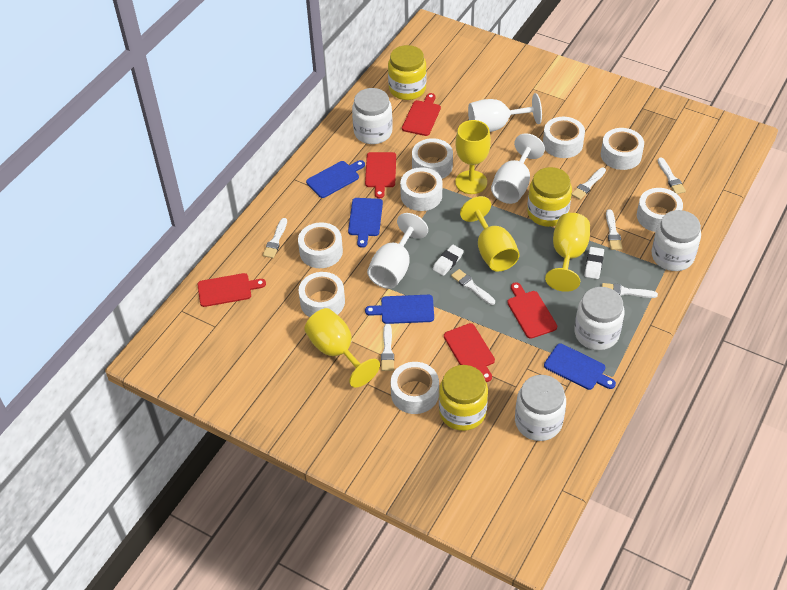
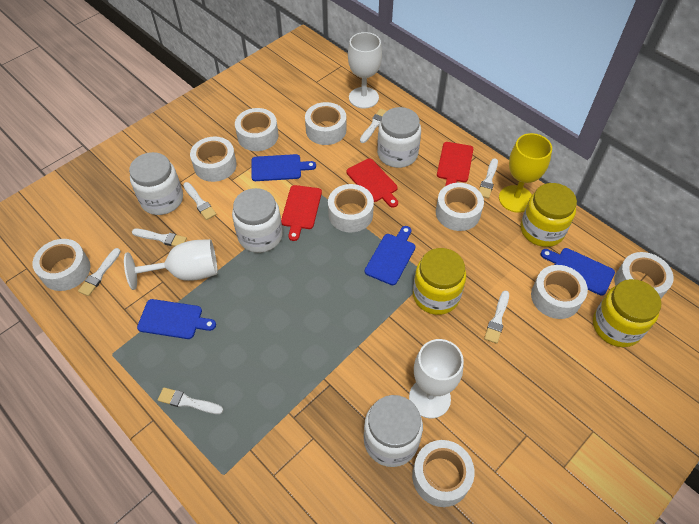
red cutting board: [198,273,266,307] [365,152,396,198] [402,93,441,136] [444,323,495,382] [507,282,557,339] = 5 -> [281,185,322,241] [347,158,398,208] [437,142,473,186] = 3
white eraser: [432,245,464,276] [584,247,604,279] = 2 -> none = 0
white tape: [298,222,343,268] [298,272,345,317] [391,362,439,414] [400,167,442,211] [412,138,453,179] [543,117,585,158] [601,128,644,170] [637,188,683,232] = 8 -> [32,239,91,291] [190,136,237,182] [235,108,278,151] [305,102,346,145] [328,184,374,232] [412,440,475,507] [436,183,484,231] [531,265,588,319] [614,252,674,299] = 9
yellow goblet: [304,308,380,388] [455,120,491,194] [460,196,520,271] [545,213,590,292] = 4 -> [499,133,552,213] = 1

